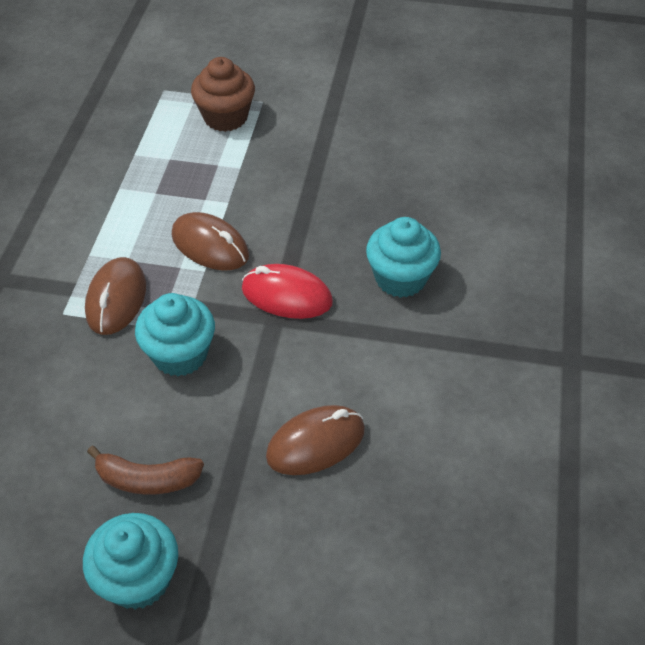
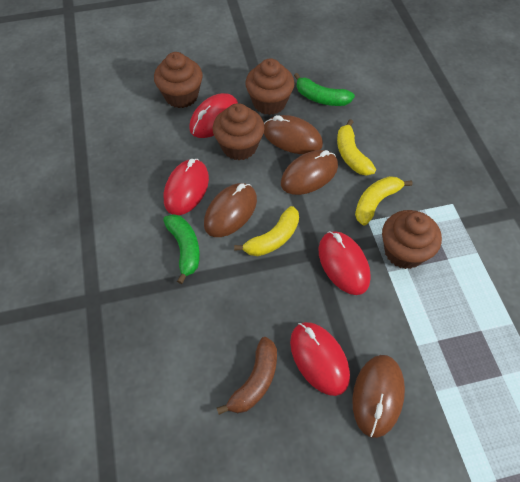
brown cupcake: [191,57,255,132] = 1 -> [154,52,203,108] [213,103,265,160] [245,58,295,115] [382,210,442,269] = 4
brown mouse: [85,257,146,335] [172,212,249,270] [266,405,365,475] = 3 -> [204,183,257,237] [264,115,323,154] [281,150,338,195] [352,355,405,438] = 4
green banana: none = 0 -> [163,214,200,284] [294,73,355,106] = 2
red mouse: [242,264,333,319] = 1 -> [164,159,209,215] [189,93,238,138] [290,322,350,396] [319,231,371,295] = 4
turquoise cupcake: [83,513,178,610] [135,293,215,376] [366,217,441,298] = 3 -> none = 0
yellow banana: none = 0 -> [234,206,299,256] [337,119,376,176] [355,176,413,225] = 3

